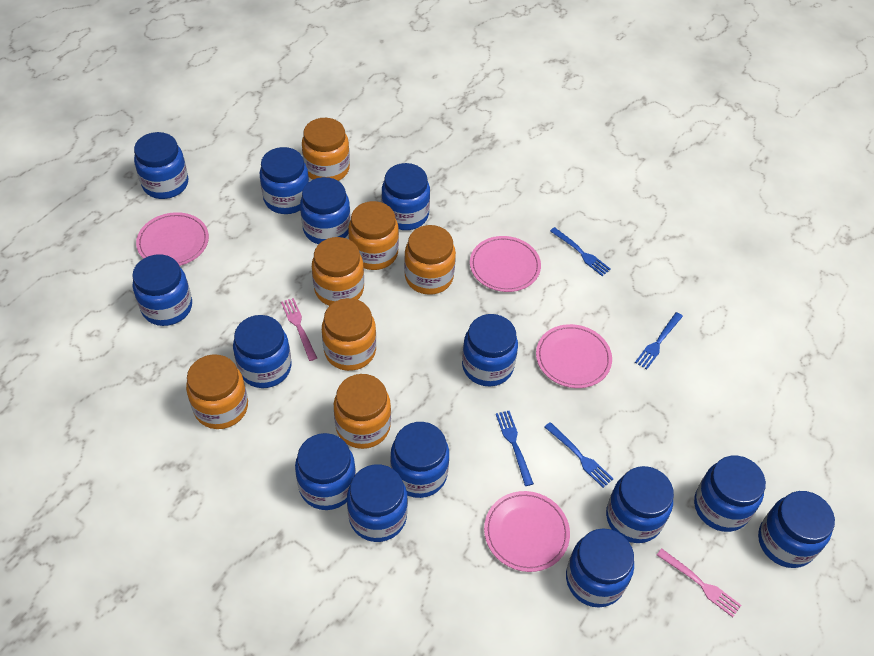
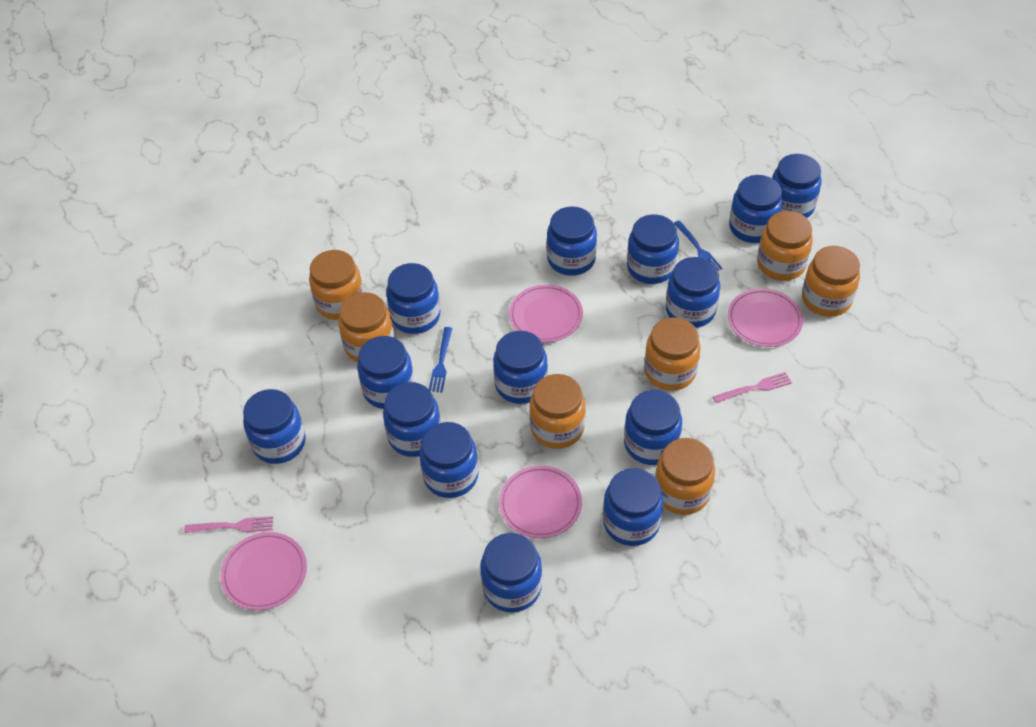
blue fork: [496,411,534,486] [545,422,613,488] [550,227,611,276] [635,312,683,370] = 4 -> [429,327,452,393] [674,220,722,271] = 2

